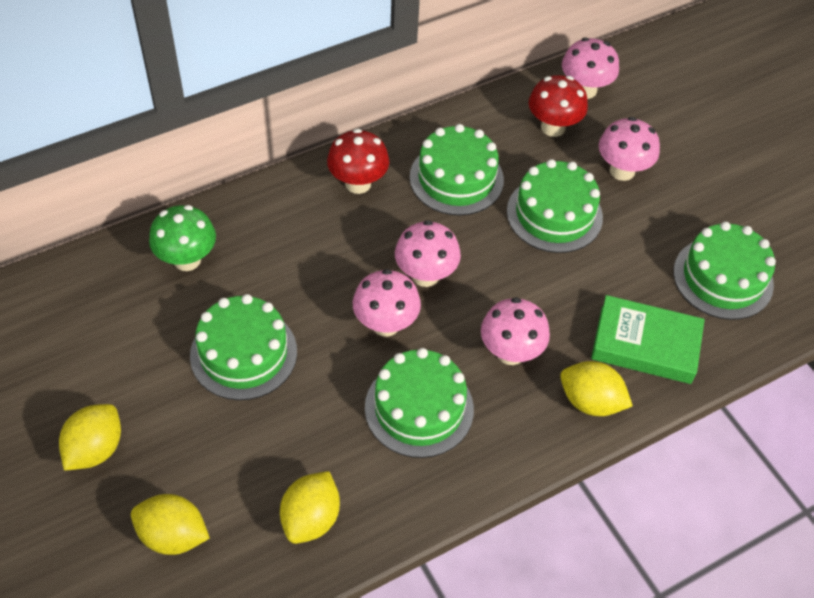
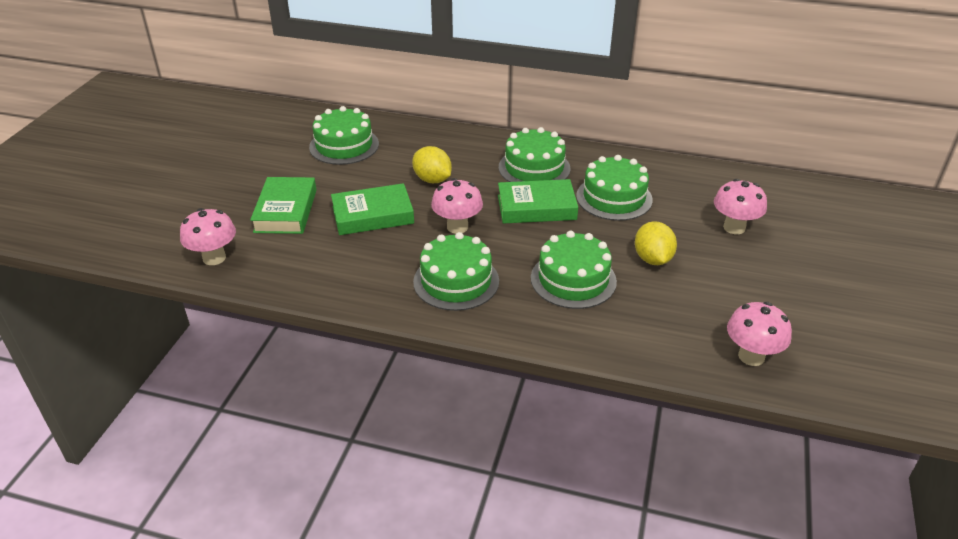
green book: [591,295,705,384] = 1 -> [250,177,316,234] [331,183,414,235] [498,179,578,224] = 3
green mushroom: [149,205,216,271] = 1 -> none = 0
pink mushroom: [353,269,421,337] [395,220,461,287] [481,297,550,365] [562,37,619,99] [599,117,660,181] = 5 -> [180,208,236,265] [431,178,483,234] [714,179,767,234] [727,302,792,366] = 4
red mushroom: [327,129,389,194] [529,75,588,137] = 2 -> none = 0
yellow lemon: [59,404,121,471] [131,494,210,555] [280,471,340,544] [560,361,633,416] = 4 -> [412,146,452,183] [635,221,677,265] = 2

